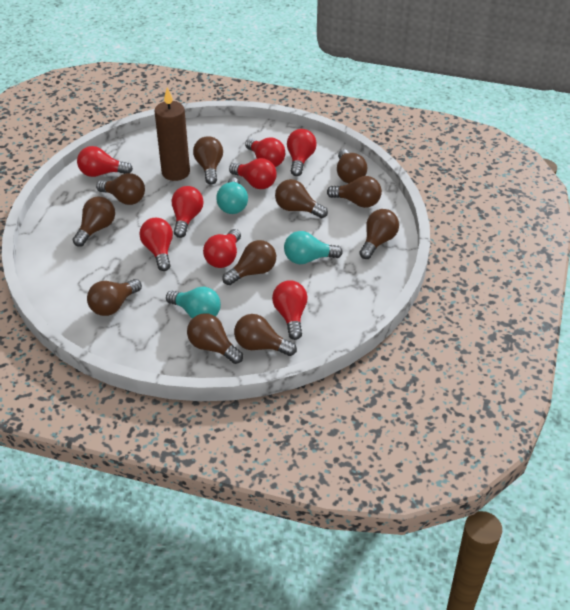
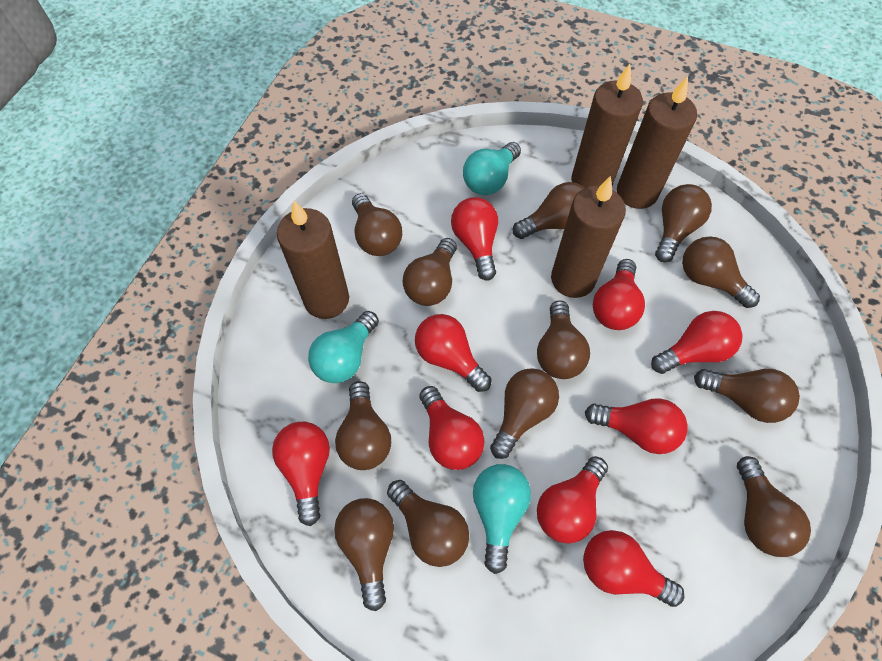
brown candle: [155,87,190,181] = 1 -> [277,201,349,319] [551,176,626,298] [571,64,643,188] [617,76,697,209] = 4
brown light bulb: [73,197,115,247] [87,279,142,316] [96,173,145,205] [187,313,243,364] [193,136,223,185] [222,240,276,285] [234,314,297,356] [275,179,328,218] [327,176,382,208] [337,149,367,183] [359,209,399,259] = 11 -> [334,498,394,611] [335,381,391,470] [352,193,402,256] [387,480,469,567] [403,238,457,306] [490,368,559,459] [513,182,585,239] [537,300,590,379] [655,184,712,262] [682,236,760,308] [694,369,800,423] [737,456,811,557] = 12
red light bulb: [77,146,133,177] [139,218,173,271] [172,186,204,238] [203,229,241,268] [229,158,277,189] [245,138,285,167] [272,280,308,340] [287,129,317,176] = 8 -> [272,422,330,526] [415,314,492,392] [419,386,485,470] [451,197,498,281] [537,456,608,543] [583,530,684,607] [585,398,688,454] [593,259,645,330] [651,311,743,374] = 9

